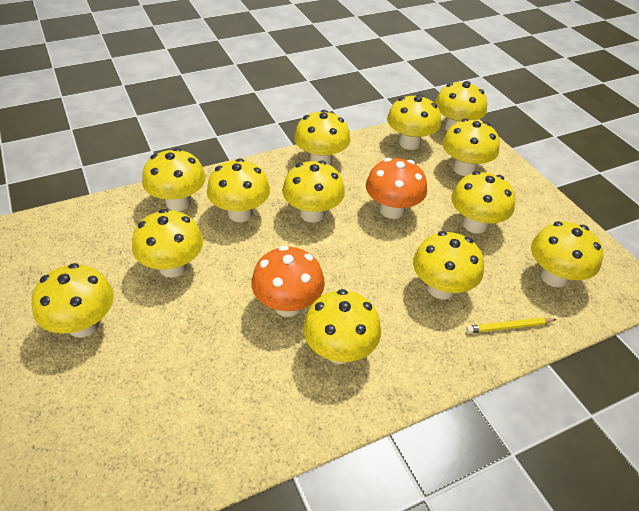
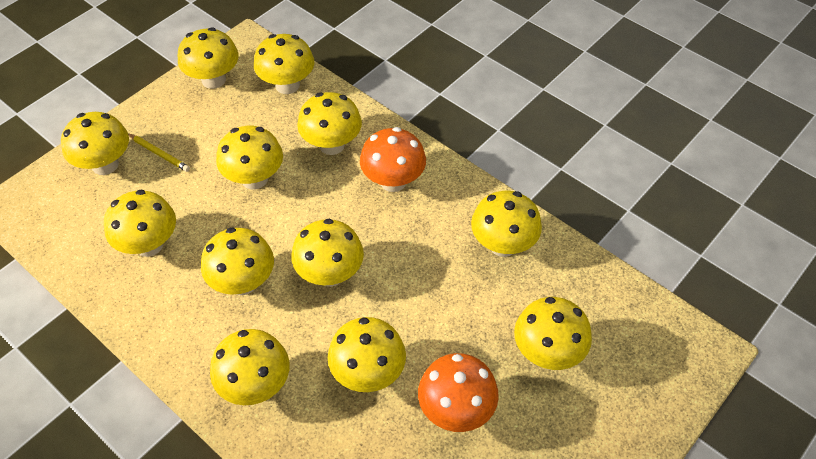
yellow mushroom: [32,263,114,338] [132,209,203,278] [142,148,206,211] [207,159,270,222] [282,160,345,223] [294,110,351,165] [303,289,381,364] [387,94,441,150] [413,231,484,299] [435,81,487,131] [442,119,500,176] [451,171,515,234] [531,221,603,287] = 13 -> [61,112,129,175] [104,189,176,257] [178,27,238,89] [201,227,274,295] [210,329,290,405] [216,126,283,189] [254,34,314,94] [291,219,364,287] [297,92,362,155] [328,317,406,392] [471,191,542,257] [514,297,592,370] = 12

